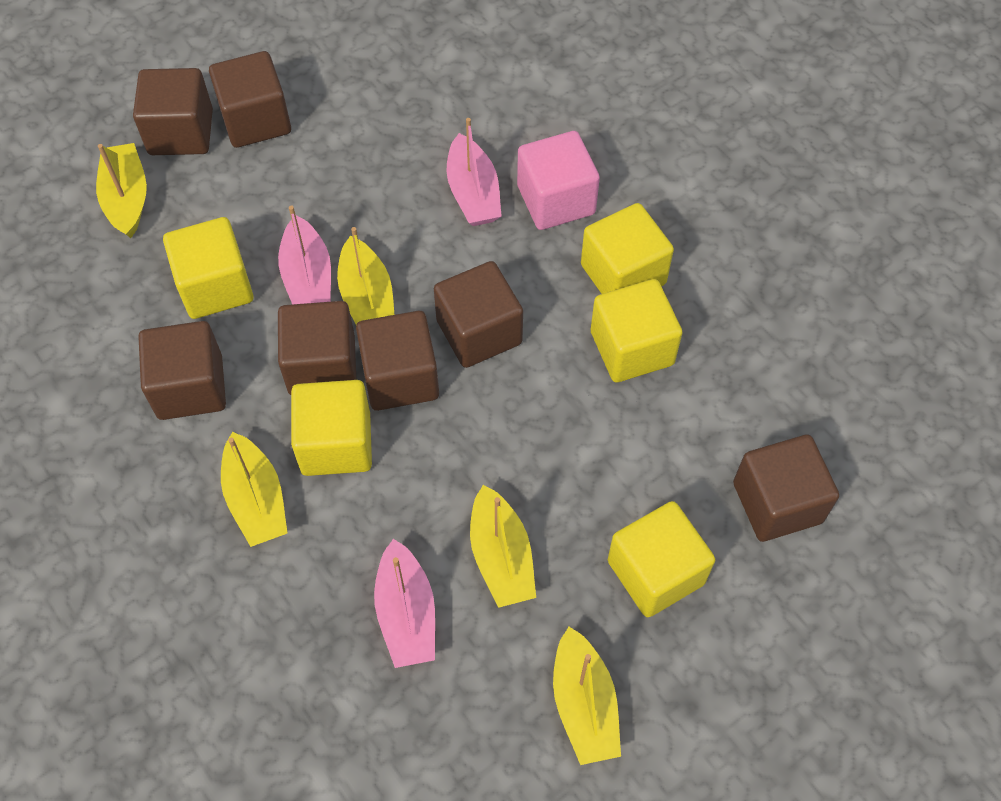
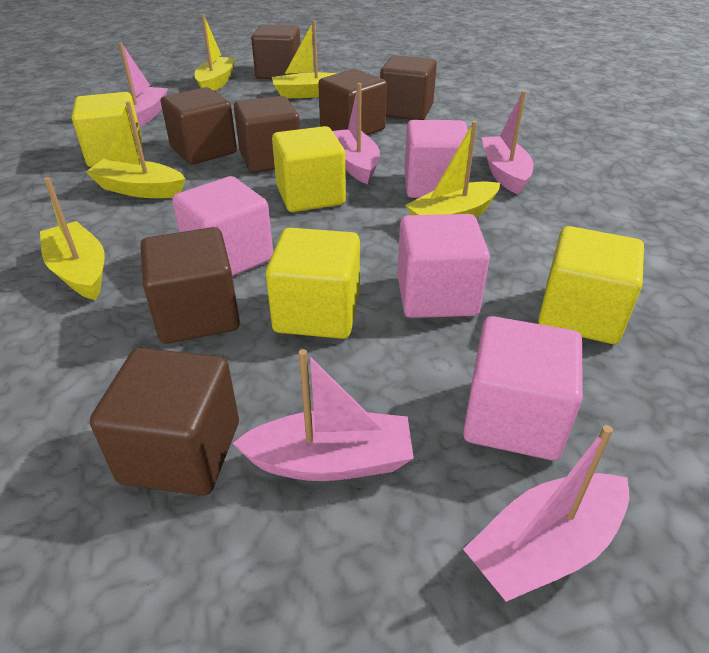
pink boat: [278,205,331,304] [374,539,435,668] [447,118,502,226] = 3 -> [119,42,168,127] [232,349,414,481] [332,83,380,184] [463,425,629,602] [482,90,533,194] = 5
pink cube: [517,131,600,230] = 1 -> [172,176,273,276] [397,214,490,318] [404,120,468,198] [463,316,583,460] = 4
yellow cube: [163,217,254,319] [291,380,372,476] [581,203,674,294] [591,279,682,383] [608,501,715,617] = 5 -> [72,92,143,167] [266,228,360,339] [272,126,346,212] [538,226,644,344] = 4

